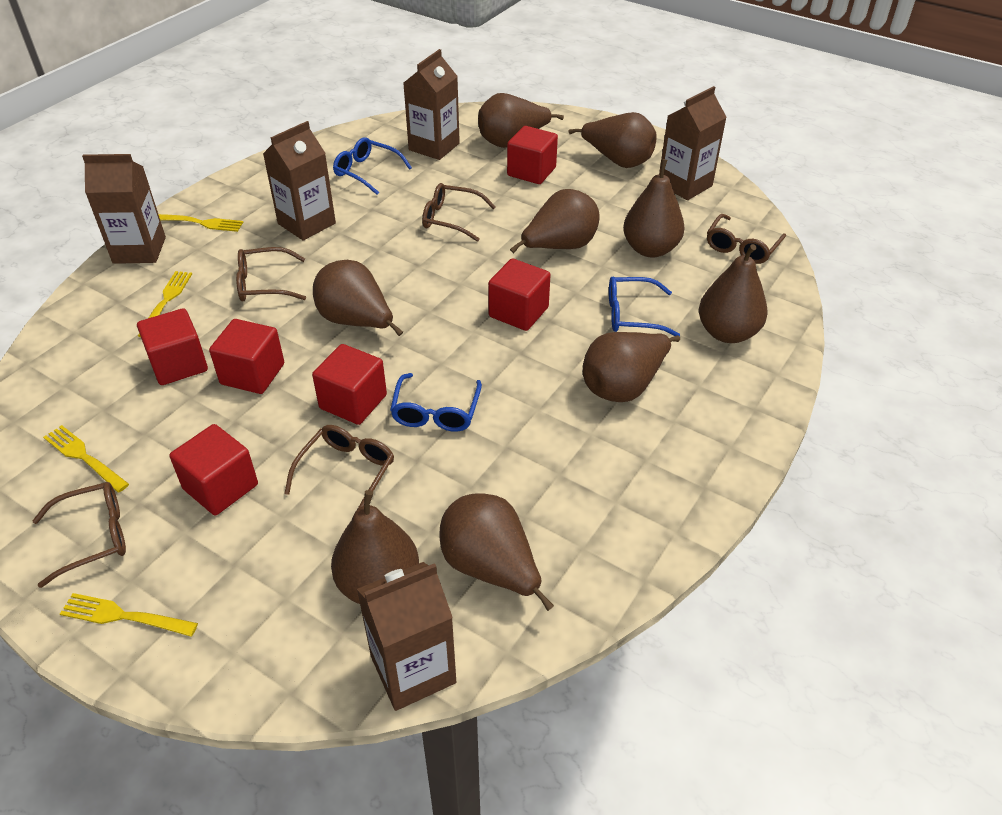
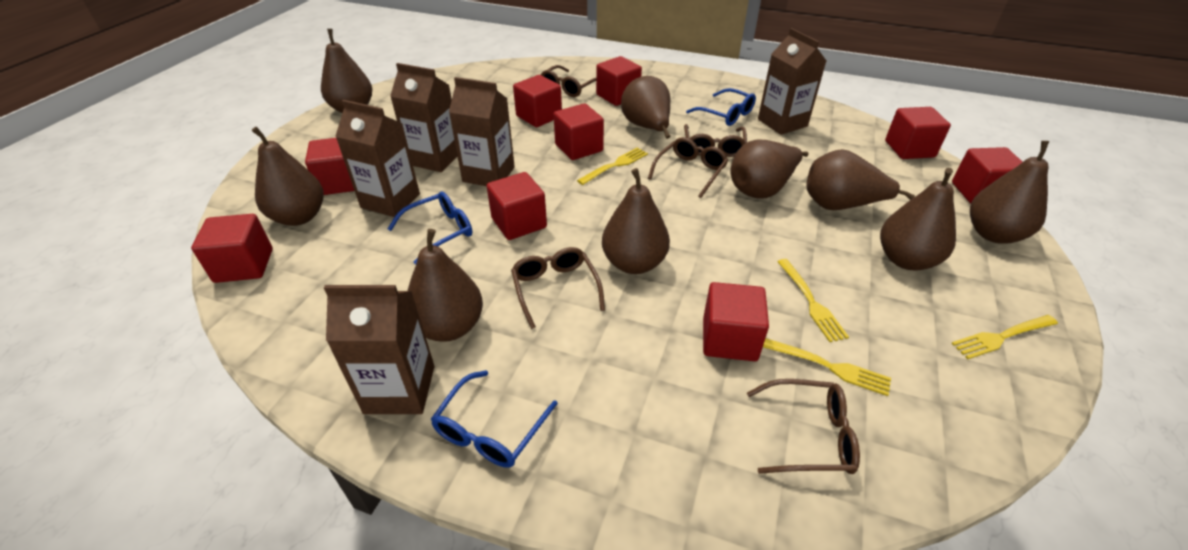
red cube: [137,308,208,385] [169,424,258,515] [209,319,284,394] [312,344,387,425] [488,258,550,331] [507,126,558,184] = 6 -> [191,214,273,283] [305,138,354,195] [487,172,547,240] [513,75,562,127] [554,103,604,160] [596,56,642,106] [703,282,769,361] [885,107,951,159] [952,147,1022,204] = 9

